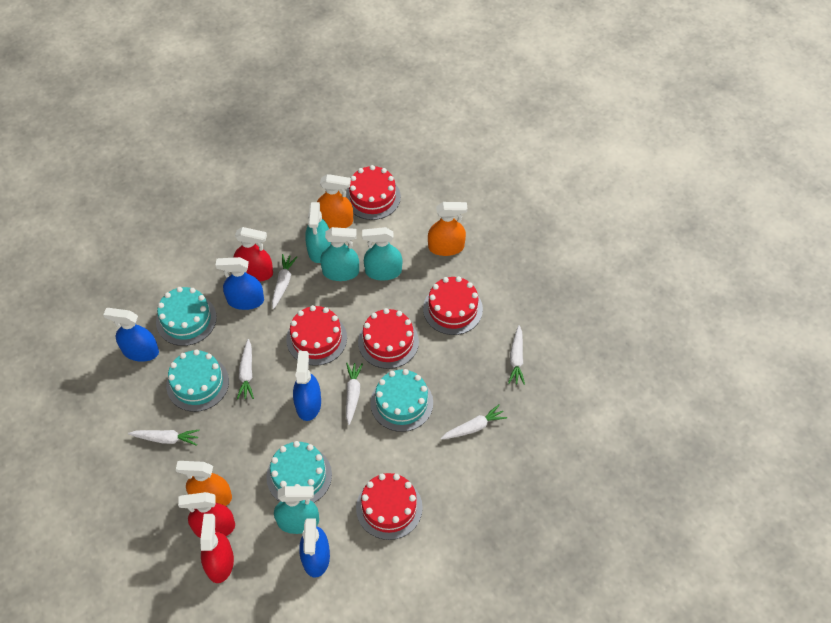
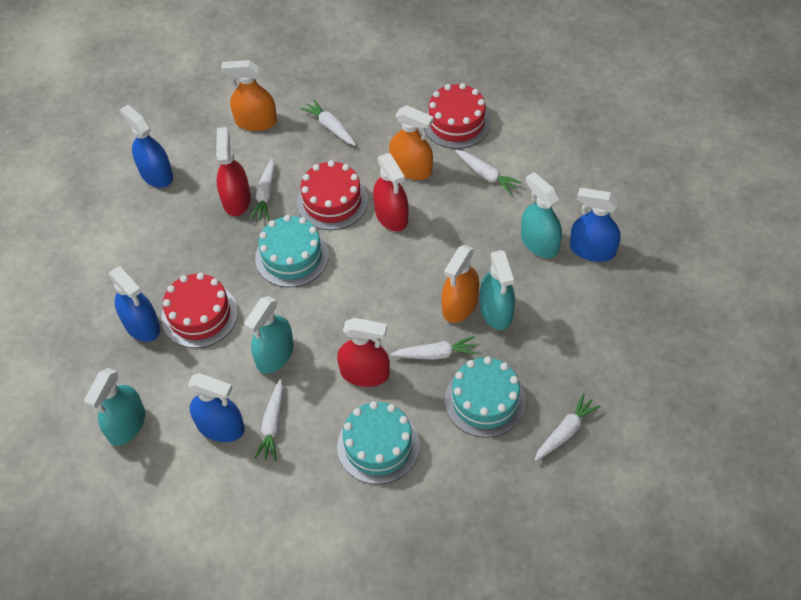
red cake: [286,305,347,366] [346,165,401,220] [356,473,423,540] [358,308,419,369] [423,276,483,335] = 5 -> [161,273,238,348] [297,160,368,230] [425,83,491,149] = 3
turquoise cake: [156,287,217,346] [166,349,229,412] [266,441,332,503] [370,369,433,432] = 4 -> [255,215,329,287] [337,401,420,484] [445,356,526,438] = 3

